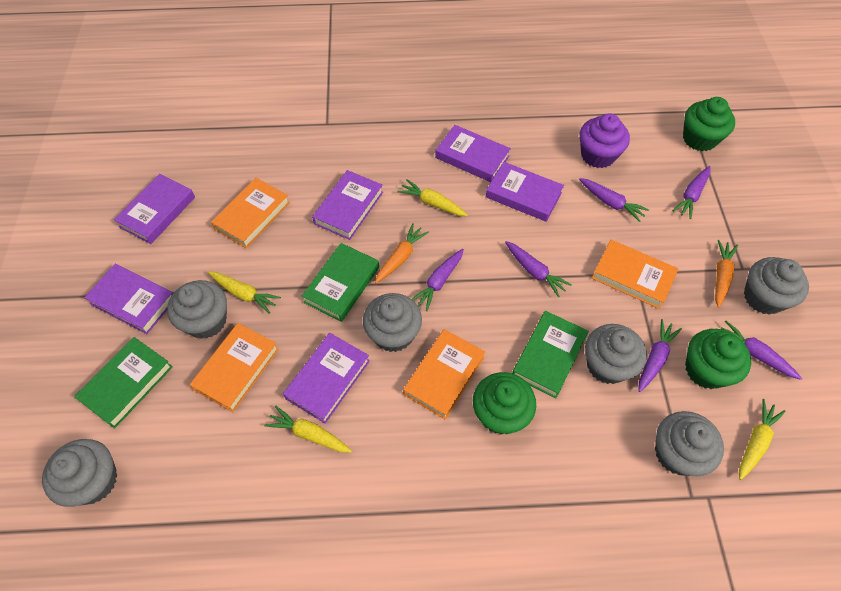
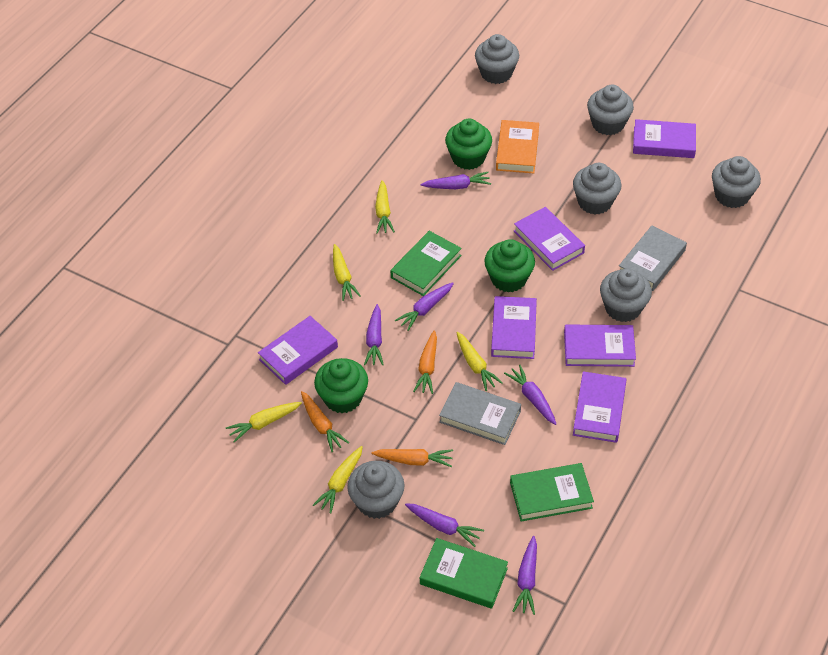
grey book: none = 0 -> [439,382,521,445] [619,225,687,291] = 2
orange book: [190,323,279,412] [211,178,290,248] [403,329,485,420] [592,240,678,309] = 4 -> [496,120,539,173] = 1
orange carrot: [375,223,429,283] [715,240,738,308] = 2 -> [301,391,349,452] [371,449,453,467] [413,330,437,394] = 3
purple cupcake: [580,113,630,168] = 1 -> none = 0
yellow carrot: [208,272,281,314] [264,406,352,453] [397,179,468,216] [739,399,786,480] = 4 -> [226,402,302,443] [313,446,363,513] [333,244,361,301] [375,180,395,234] [456,332,503,391] = 5

